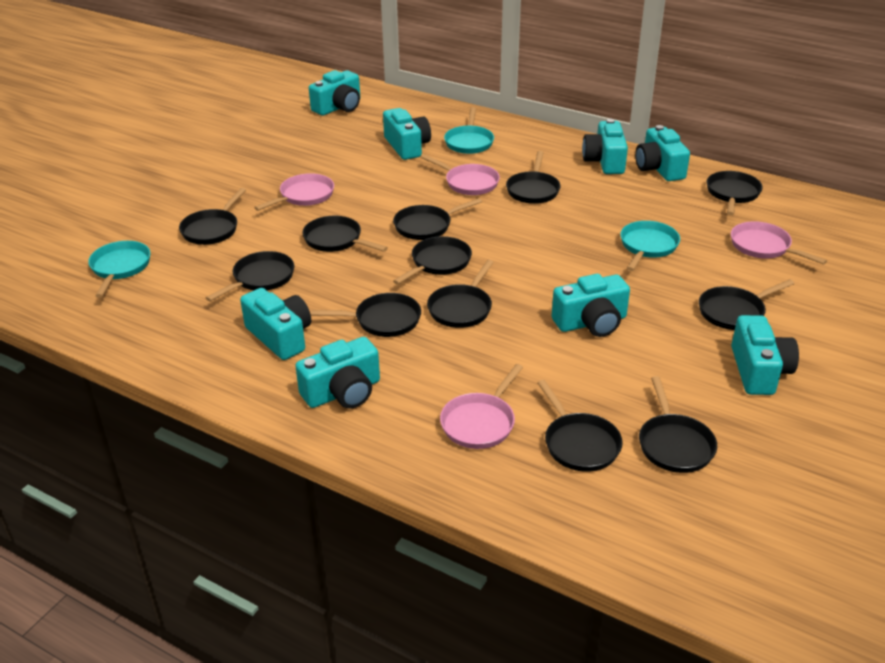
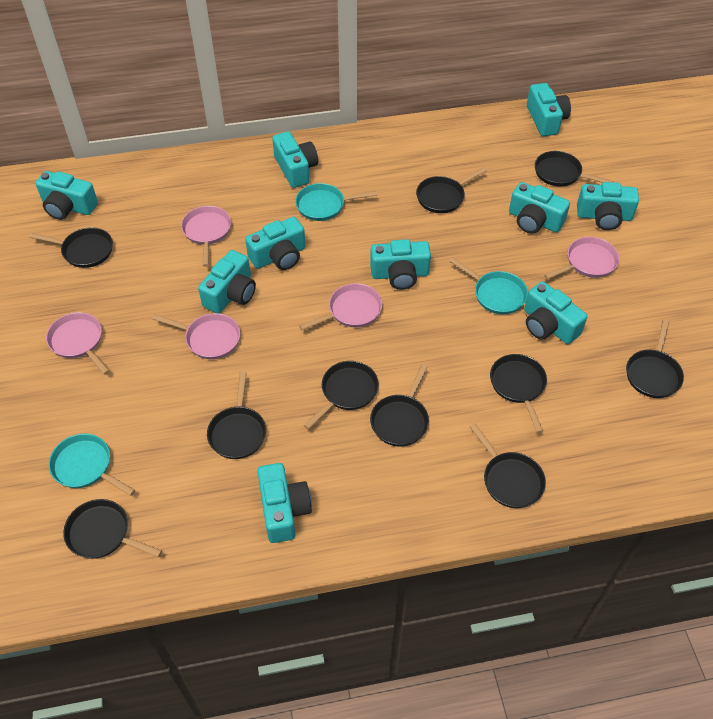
black pan: [179,188,246,245] [206,251,294,301] [302,216,388,252] [311,293,421,337] [393,198,482,240] [393,236,472,284] [427,260,494,328] [506,151,560,204] [537,380,623,472] [639,376,717,473] [699,279,794,330] [707,171,763,215] = 12 -> [29,227,113,268] [63,499,162,559] [207,371,266,459] [304,361,379,429] [370,364,429,446] [416,167,487,213] [469,423,546,508] [490,354,547,433] [535,151,613,186] [626,320,684,398] = 10
pink pan: [254,173,334,211] [421,155,500,195] [440,364,523,449] [731,221,827,265] = 4 -> [46,312,110,375] [152,313,240,359] [181,206,231,267] [299,283,382,330] [544,237,619,279] = 5
turquoise camera: [240,288,311,360] [295,337,380,409] [309,70,360,116] [383,108,431,160] [552,274,630,337] [582,119,628,174] [635,125,690,181] [731,315,799,395] = 8 -> [36,171,98,220] [198,250,256,313] [245,217,305,270] [257,463,312,543] [272,131,318,188] [370,239,431,290] [509,182,570,234] [524,281,587,344] [527,83,571,136] [577,182,639,230] = 10

